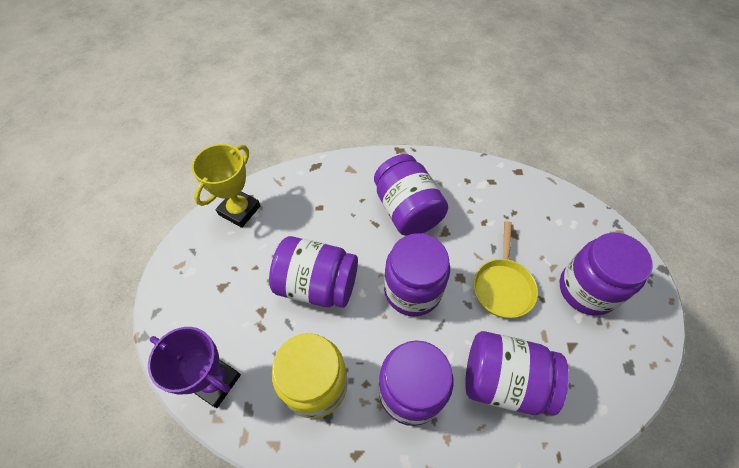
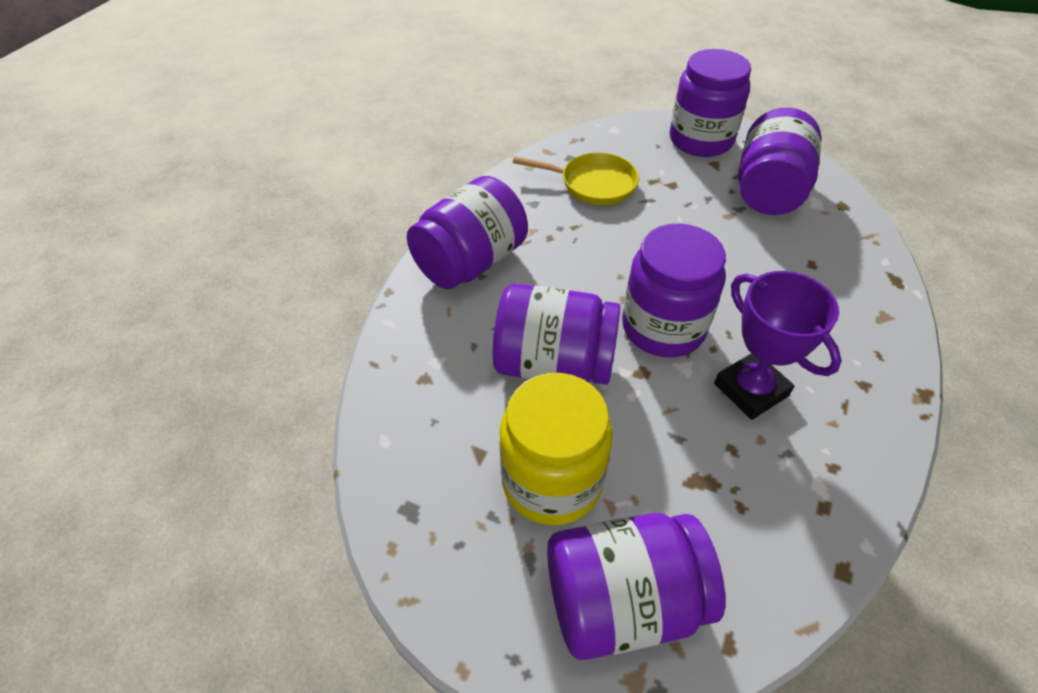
yellow trophy: [192,144,260,228] = 1 -> none = 0

